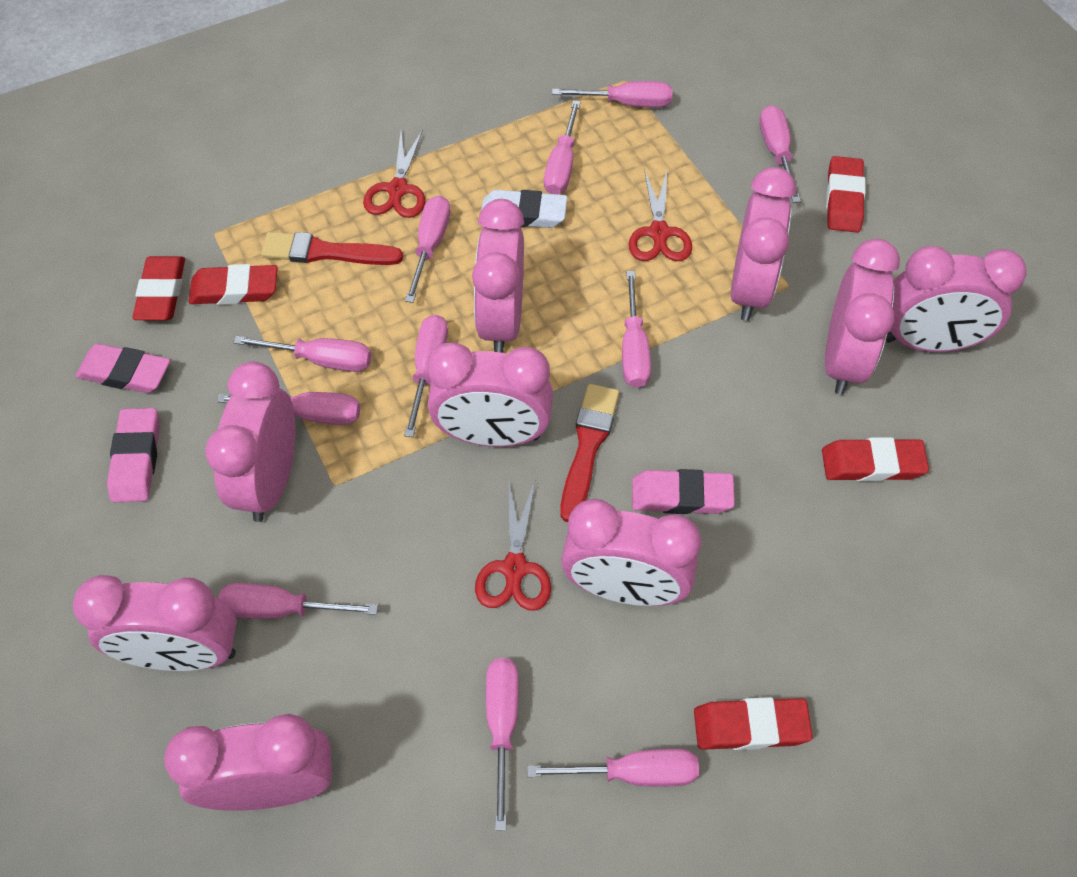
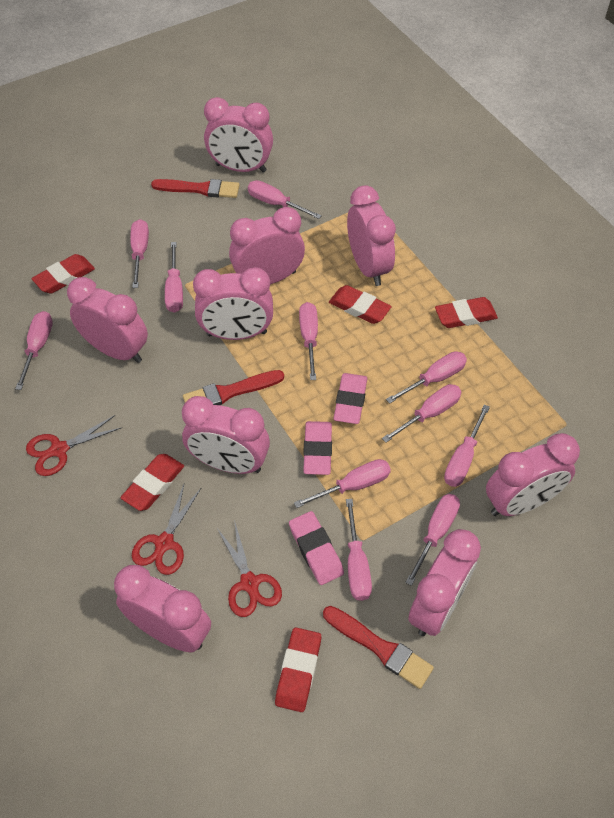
red brush: [261,232,403,265] [560,384,619,522] = 2 -> [151,179,240,198] [183,370,284,405] [323,606,434,689] = 3
white eraser: [481,190,567,228] = 1 -> none = 0

